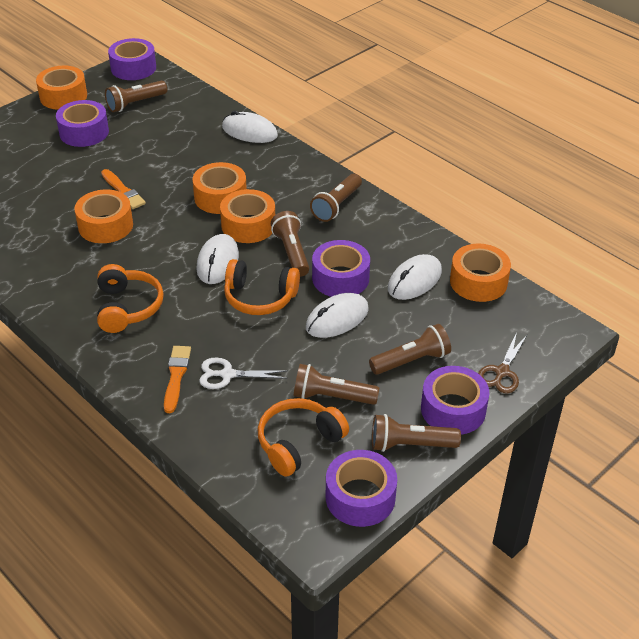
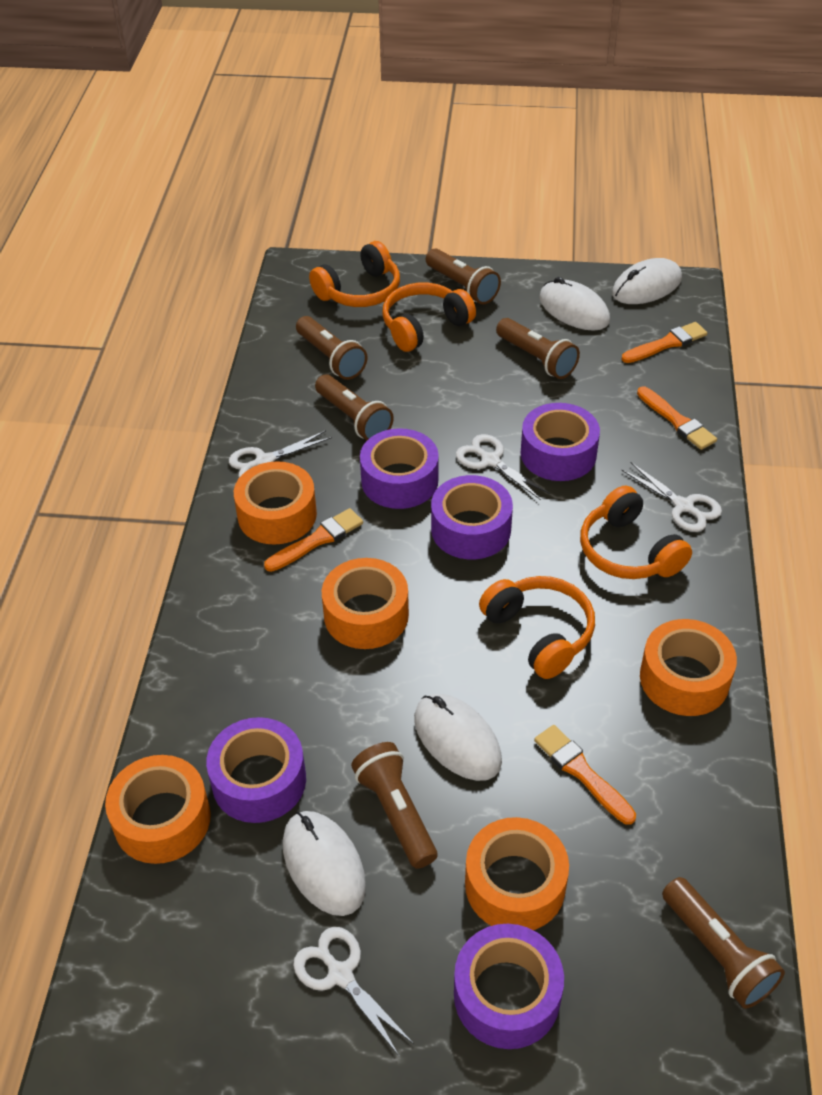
brown scissors: [478,332,527,394] = 1 -> none = 0
orange brush: [101,169,146,209] [164,346,191,413] = 2 -> [264,508,363,572] [534,725,636,825] [621,322,707,363] [637,386,717,450] = 4
orange headphones: [97,264,164,333] [224,259,300,315] [258,398,349,477] = 3 -> [309,241,400,307] [382,283,476,352] [479,576,595,679] [580,486,692,579] = 4
white scissors: [199,357,288,389] = 1 -> [229,430,332,478] [293,927,414,1056] [456,434,550,500] [621,462,722,532] = 4

